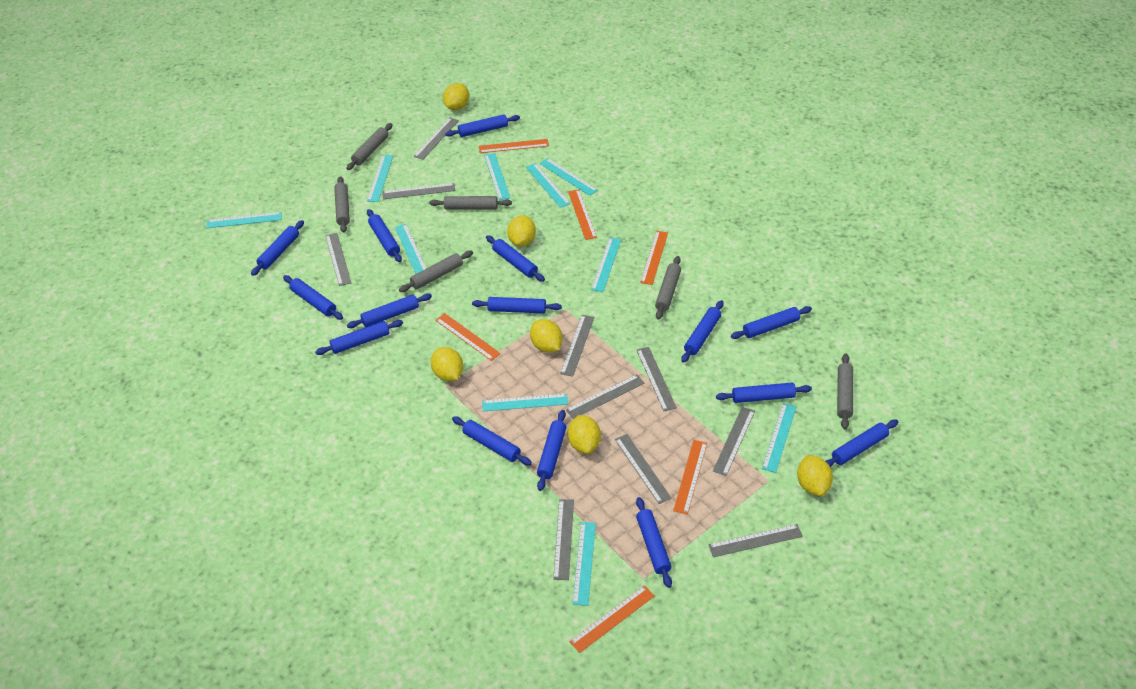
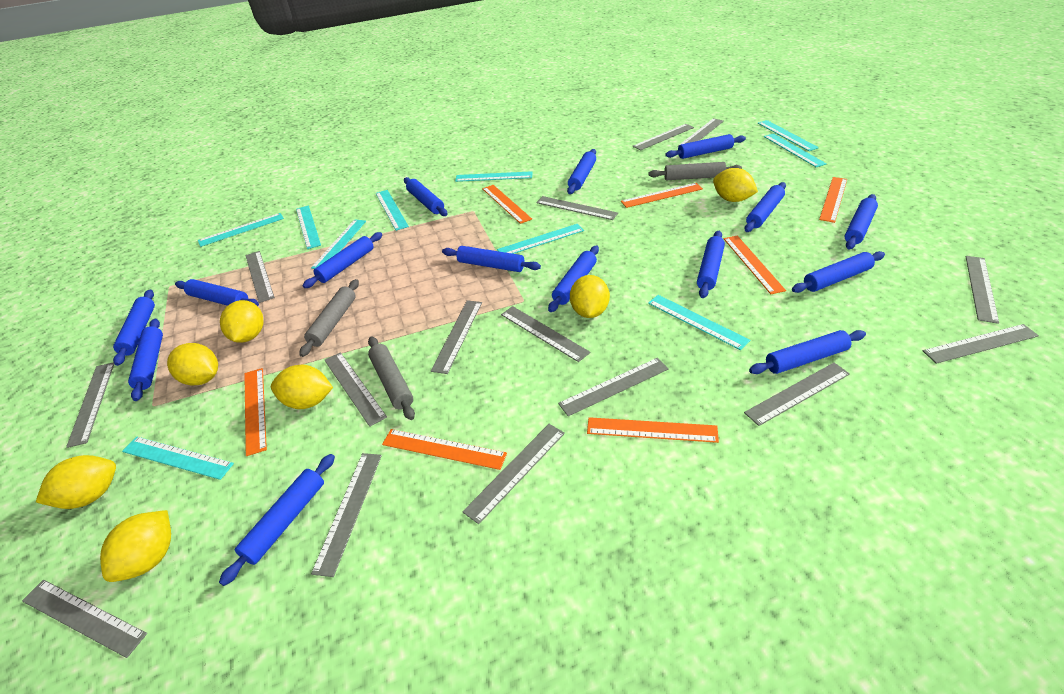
grey rolling pin: [334,176,350,233] [347,123,392,170] [399,251,473,292] [429,196,512,209] [655,256,681,320] [837,354,853,429] = 6 -> [299,279,359,357] [368,336,415,420] [648,162,742,180] = 3
grey ruler: [325,233,351,286] [382,183,455,199] [413,117,459,160] [553,499,574,580] [560,315,594,377] [566,374,644,419] [615,434,672,504] [637,347,677,411] [708,524,803,557] [713,407,755,476] = 10 -> [22,580,147,658] [66,362,114,448] [245,251,275,303] [311,453,382,577] [324,352,387,427] [431,300,482,374] [462,424,565,524] [501,306,590,362] [536,196,618,220] [558,358,669,416] [632,124,694,151] [678,118,724,147] [744,363,850,426] [923,324,1039,364] [966,256,999,324] = 15
orange ruler: [435,313,501,361] [479,139,549,153] [568,189,597,240] [569,585,655,653] [640,231,668,285] [673,440,707,514] = 6 -> [244,368,267,456] [382,429,507,470] [482,185,532,224] [587,417,719,443] [621,183,703,208] [724,236,786,294] [819,177,847,223] = 7
yellow lemon: [431,347,463,381] [443,83,469,110] [507,215,536,246] [530,319,563,352] [567,415,601,454] [797,455,833,496] = 6 -> [36,455,116,509] [100,510,171,582] [167,343,218,385] [220,300,264,343] [271,365,333,409] [570,275,610,318] [713,168,758,202] = 7

